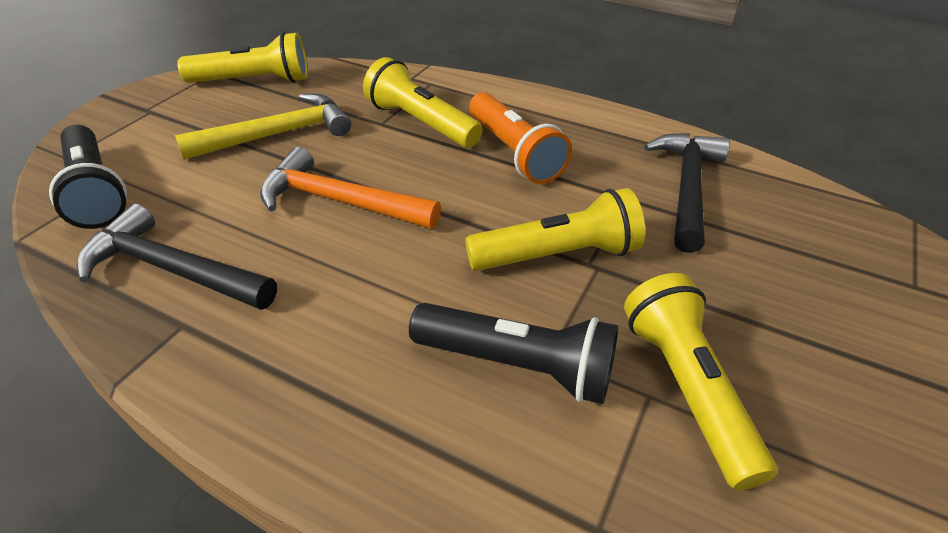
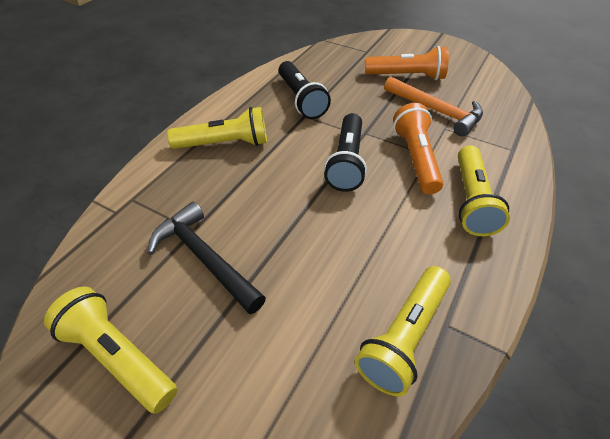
black hammer: [77,204,277,310] [644,133,730,253] = 2 -> [148,202,266,314] = 1
orange flashlight: [469,92,572,184] = 1 -> [365,46,449,80] [393,103,444,194] = 2
yellow hammer: [175,93,351,160] = 1 -> none = 0

